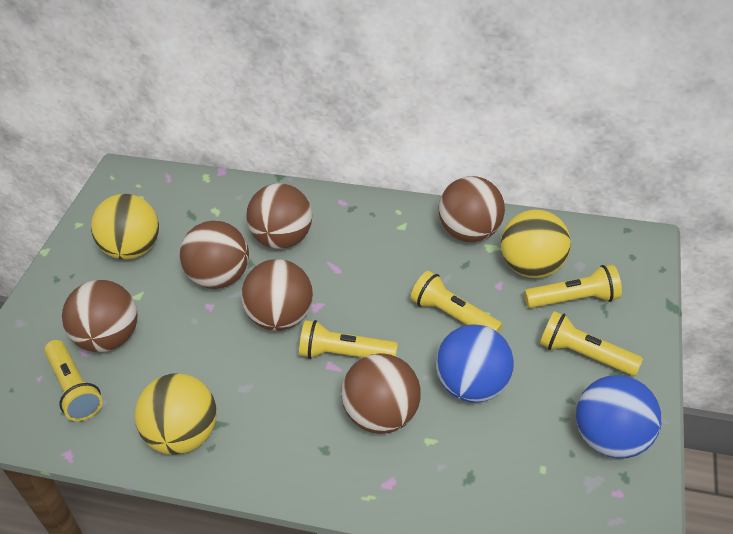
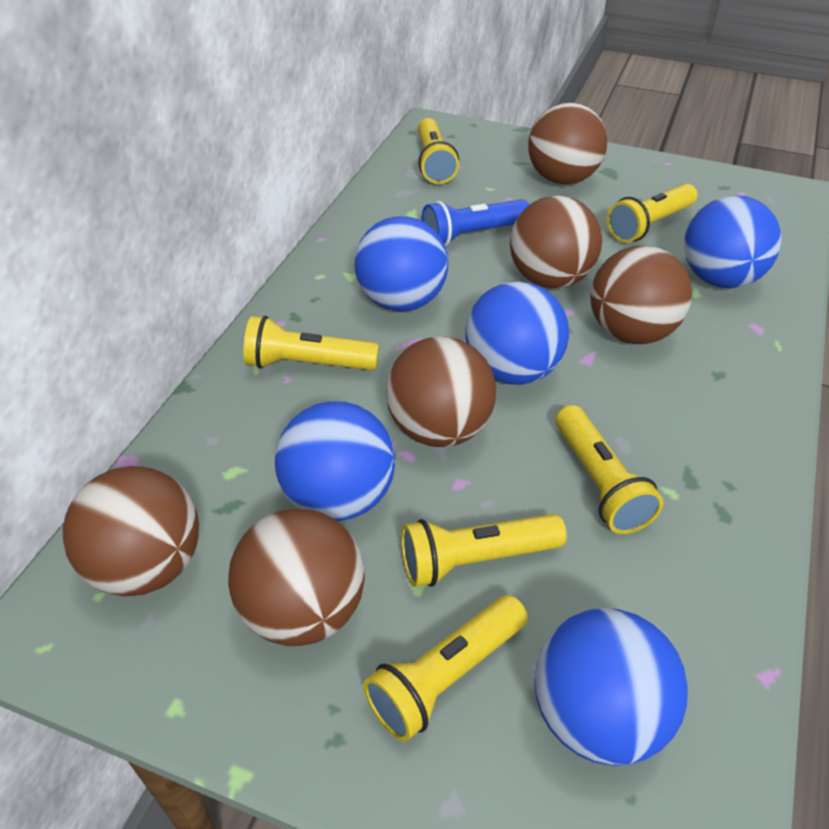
blue ball: [436,325,514,403] [576,375,662,459] = 2 -> [275,401,395,521] [355,216,448,311] [465,281,569,385] [534,609,688,766] [684,196,782,288] = 5
blue flashlight: none = 0 -> [421,199,529,246] = 1
yellow ball: [91,194,159,259] [135,373,217,455] [501,210,571,278] = 3 -> none = 0
yellow flashlight: [44,340,103,421] [299,320,398,359] [411,271,502,333] [524,265,622,308] [540,311,643,376] = 5 -> [243,316,379,370] [363,595,528,742] [401,514,567,587] [418,118,459,184] [556,405,663,534] [607,184,697,243] = 6

